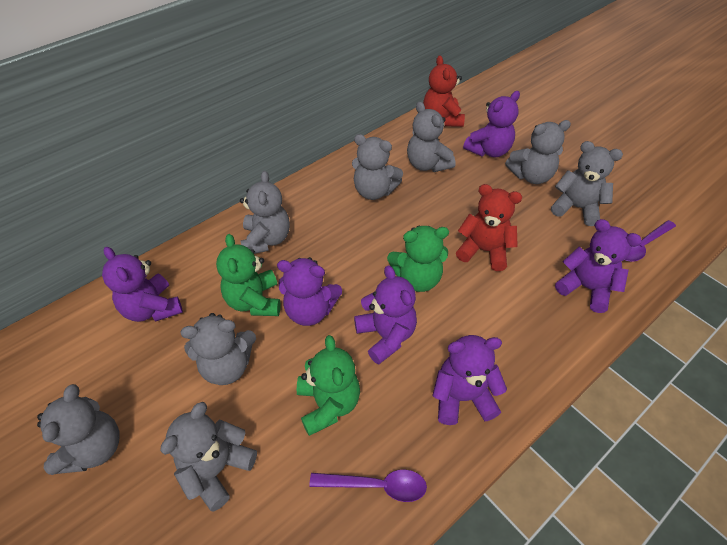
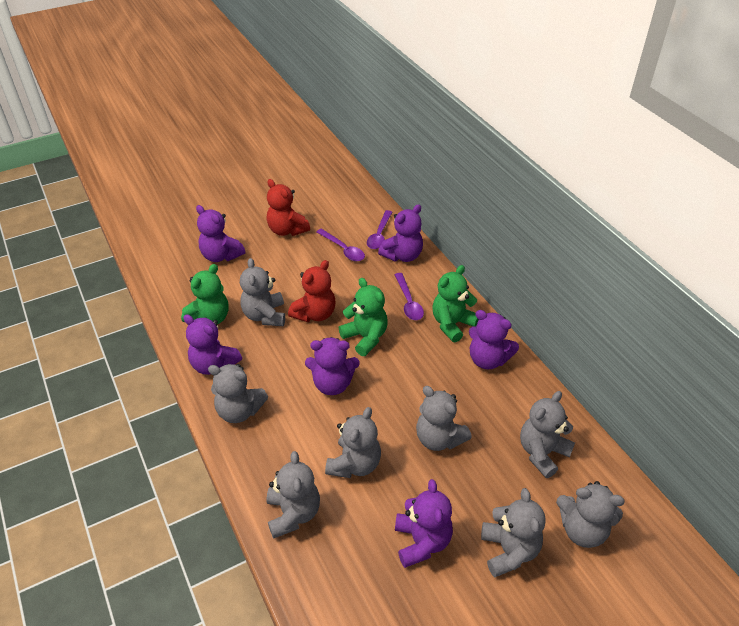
purple spoon: [309,470,427,502] [624,220,676,262] = 2 -> [316,229,365,261] [367,210,392,249] [395,273,424,320] = 3

